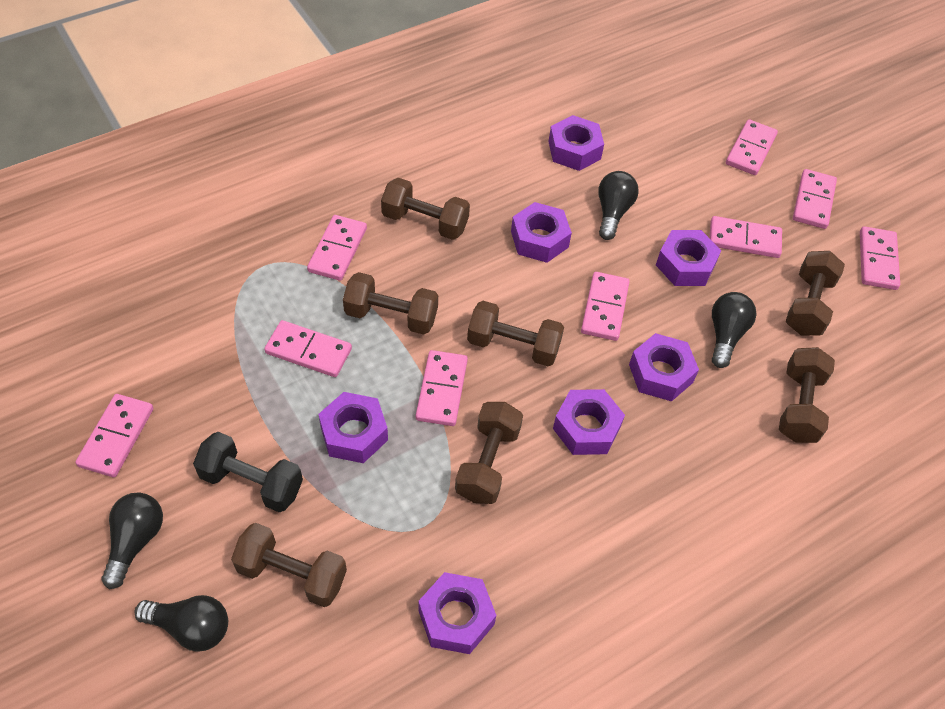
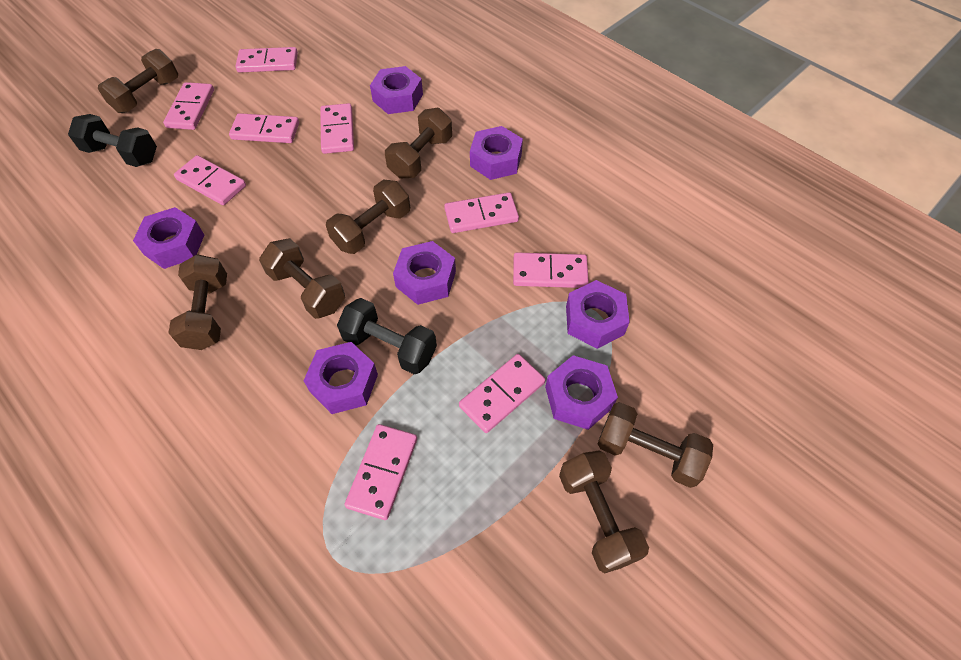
black dumbbell: [193,432,303,512] = 1 -> [68,114,157,167] [337,298,437,374] = 2
black light bulb: [101,492,163,589] [135,595,228,652] [598,171,639,240] [712,292,757,368] = 4 -> none = 0

